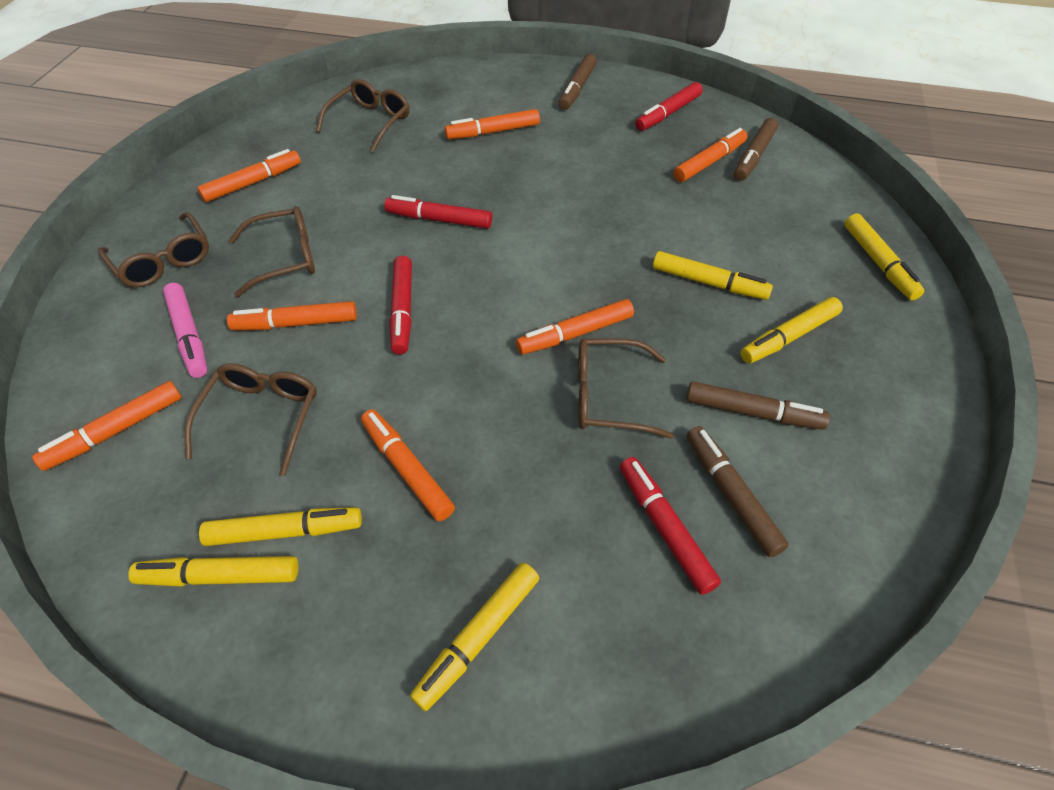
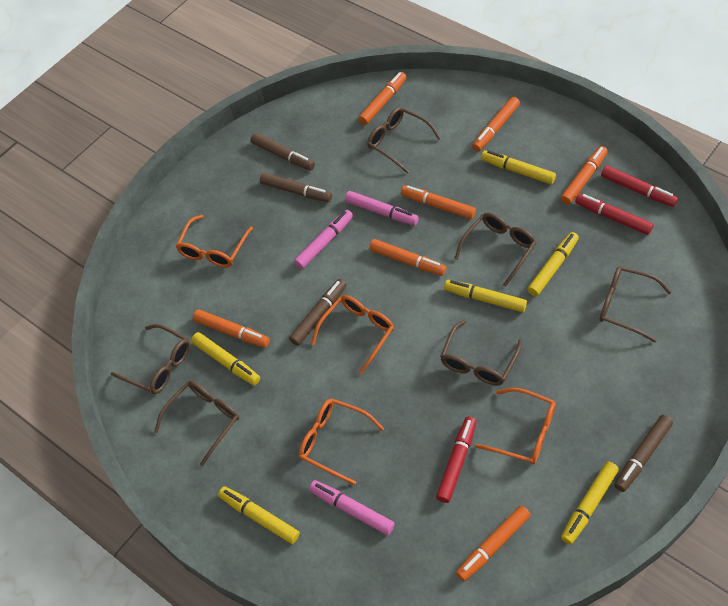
brown glasses: [98,212,209,288] [184,363,317,476] [229,206,315,297] [316,79,410,152] [578,338,674,439] = 5 -> [111,324,190,394] [154,381,239,466] [367,107,441,174] [440,319,522,385] [454,213,536,287] [599,266,672,342] = 6
orange glasses: none = 0 -> [176,215,253,267] [299,398,384,485] [311,295,394,374] [475,388,556,465] = 4
pink marker: [163,283,207,378] = 1 -> [294,210,353,269] [309,480,395,535] [345,191,419,225] = 3
red marker: [384,195,492,229] [389,256,412,354] [620,457,721,595] [635,82,703,131] = 4 -> [436,417,477,503] [575,194,653,235] [601,166,678,207] = 3

